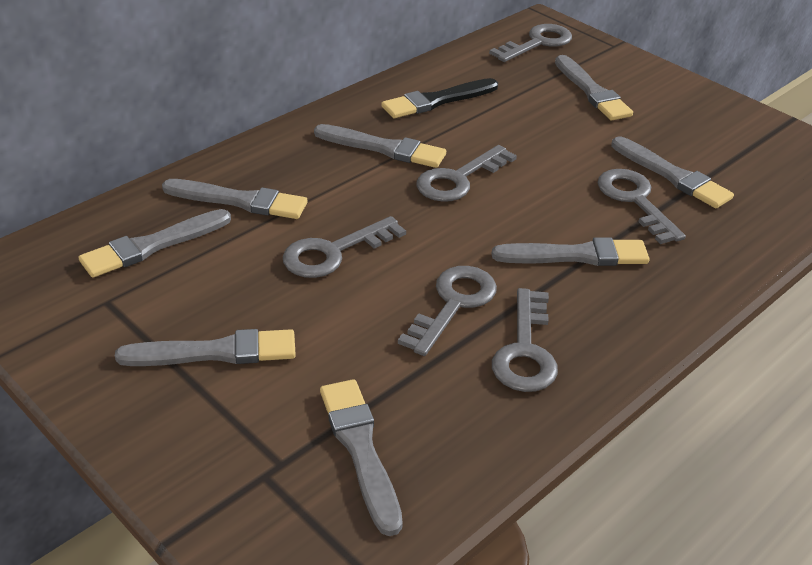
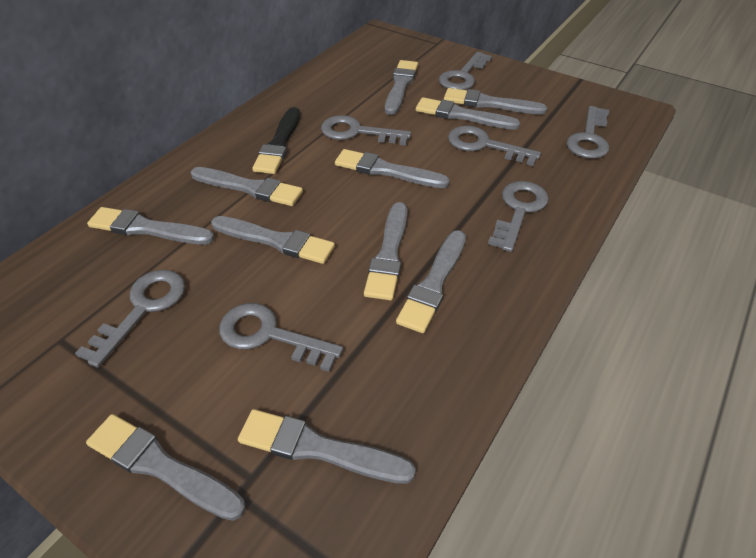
grey brush: [79,209,231,278] [115,329,296,366] [162,179,307,219] [314,124,446,168] [320,379,403,536] [492,237,649,266] [555,55,633,120] [611,137,734,208] = 8 -> [86,414,246,521] [87,207,215,245] [191,167,303,206] [211,216,335,264] [238,409,416,484] [335,149,450,188] [364,202,408,301] [385,60,418,115] [396,230,466,333] [416,97,520,130] [444,88,547,114] = 11
grey key: [283,216,406,278] [398,266,497,356] [416,145,517,202] [489,24,572,62] [492,288,558,392] [598,169,686,244] = 6 -> [75,270,185,368] [219,303,343,372] [321,115,411,146] [439,52,492,90] [448,126,541,166] [488,181,549,252] [566,106,609,159] = 7

